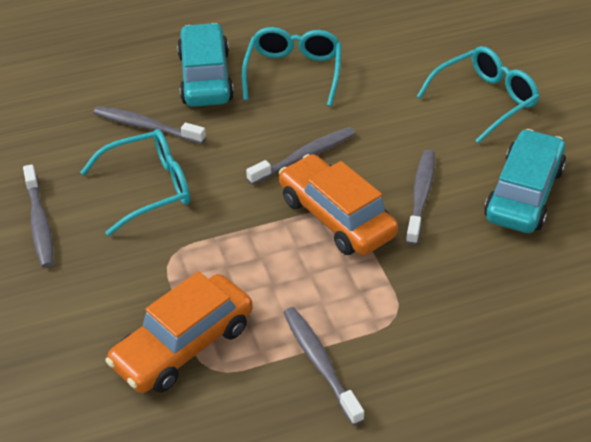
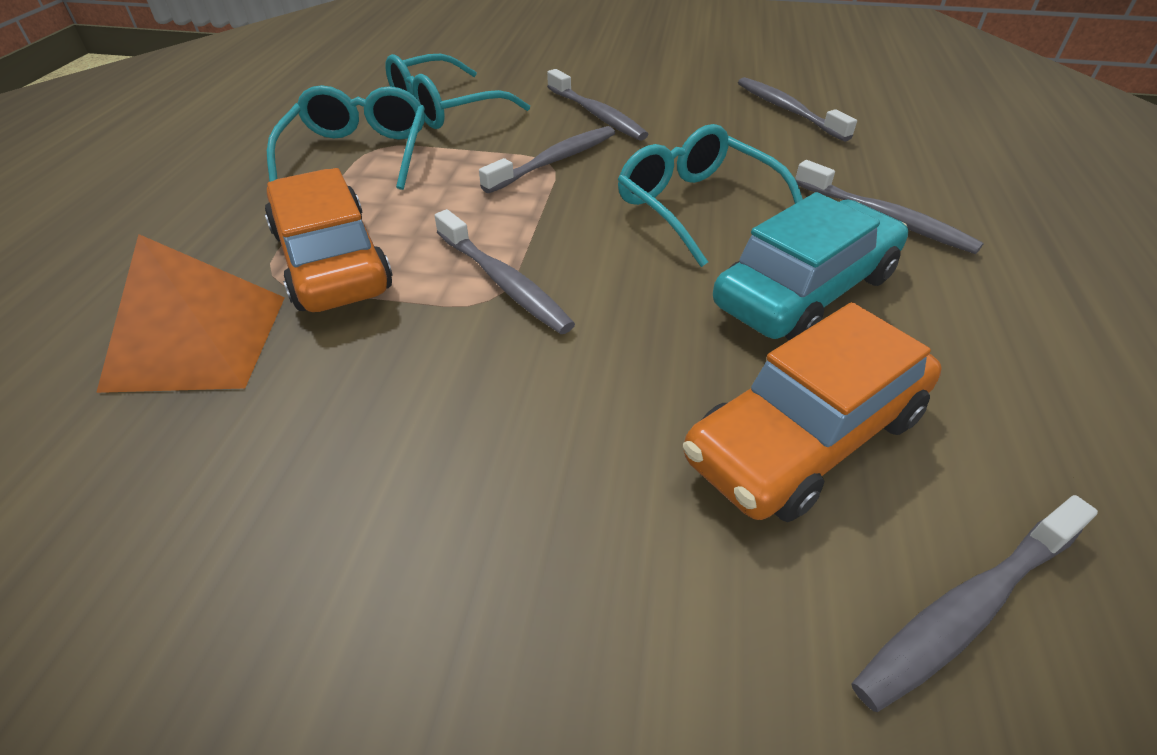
grey toothbrush: [23,164,54,268] [94,106,206,144] [246,127,355,185] [283,307,365,426] [406,150,435,245] = 5 -> [435,209,575,334] [479,126,615,193] [547,69,649,141] [738,77,857,142] [796,160,984,254] [851,495,1098,712] = 6
orange pyramid: none = 0 -> [96,234,285,393] = 1
turquoise car: [177,23,234,107] [484,129,566,233] = 2 -> [713,192,908,340] = 1

